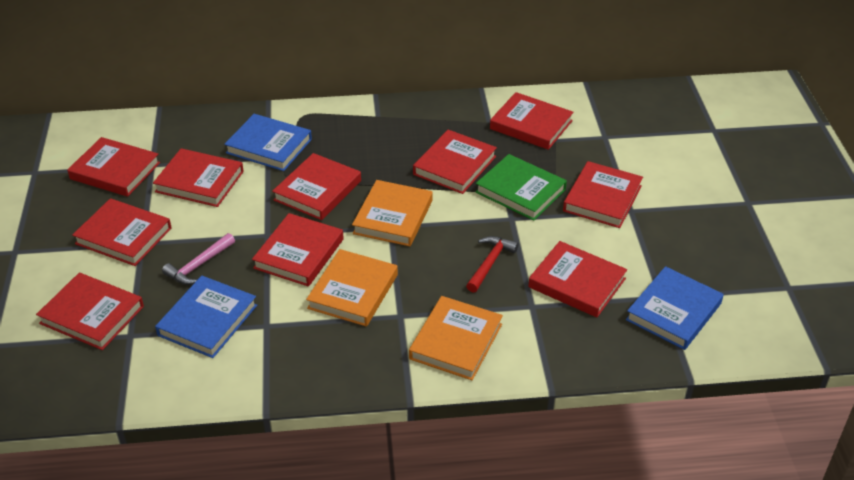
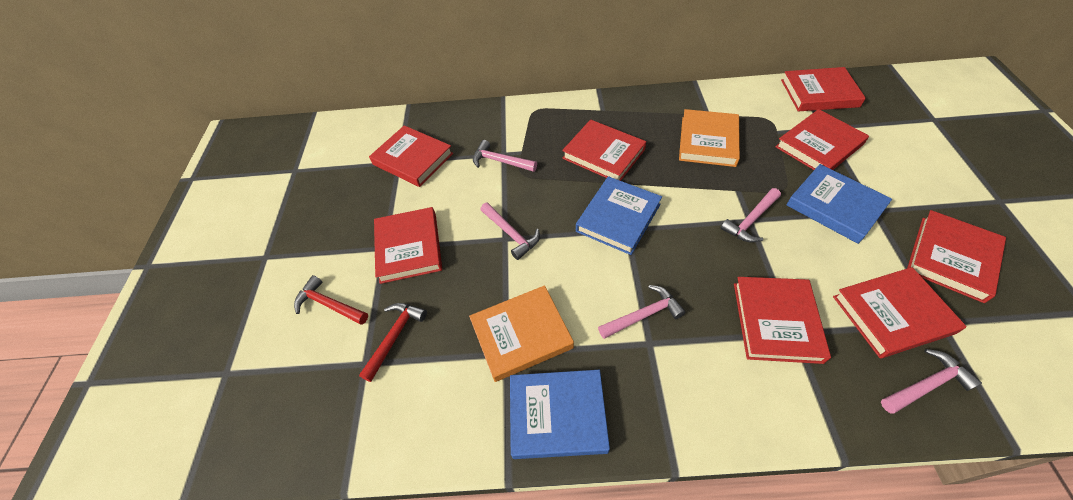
green book: [476,154,567,221] = 1 -> none = 0
orange book: [306,249,398,327] [352,180,433,246] [409,296,503,380] = 3 -> [469,286,574,382] [679,109,740,167] = 2
pink hammer: [162,233,235,285] = 1 -> [473,140,537,172] [480,203,540,260] [598,285,685,339] [720,188,781,242] [881,349,982,414] = 5
red book: [36,273,144,350] [67,137,160,197] [72,198,171,266] [153,148,244,207] [252,213,344,287] [272,153,361,220] [413,130,497,194] [490,92,574,150] [528,241,627,317] [563,161,643,228] = 10 -> [369,125,453,187] [374,207,442,284] [562,119,646,181] [734,277,831,364] [775,109,869,170] [781,67,866,111] [833,267,967,358] [907,210,1006,303] = 8
red hammer: [466,236,519,293] = 1 -> [294,275,368,325] [359,303,427,382] = 2

